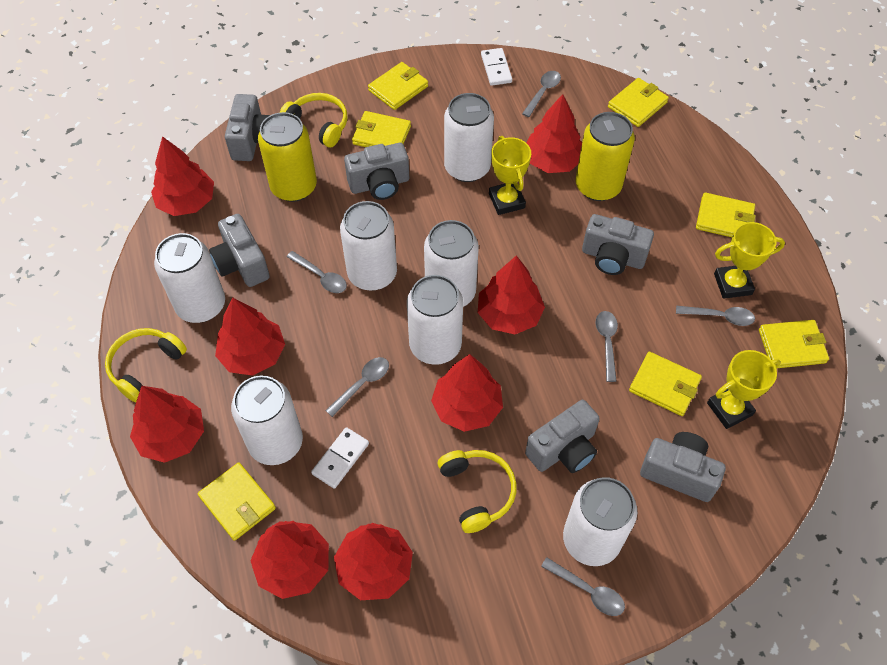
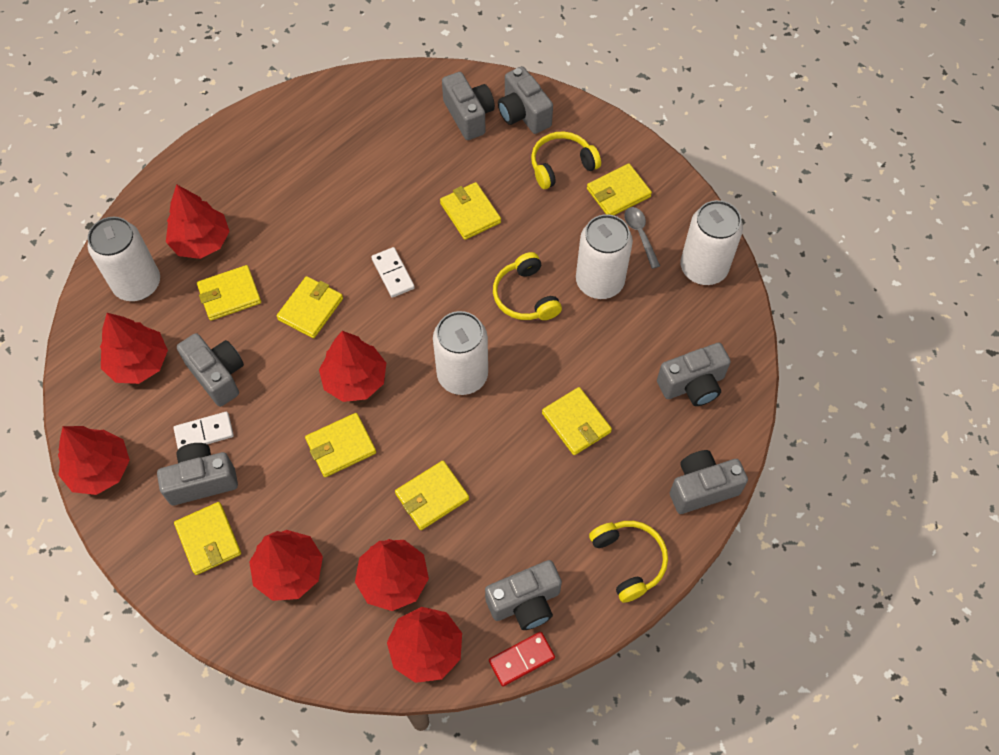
grey camera: [209,214,270,287] [225,94,270,161] [344,143,409,200] [525,400,600,473] [582,214,654,275] [640,432,726,502] = 6 -> [157,443,238,505] [177,333,244,407] [442,72,495,140] [485,560,562,630] [498,66,553,134] [657,343,731,406] [670,450,748,514] = 7
grey spoon: [287,251,347,293] [325,357,389,417] [522,71,561,117] [541,558,625,616] [596,311,618,382] [676,306,755,326] = 6 -> [624,207,660,269] = 1
red domino: none = 0 -> [489,632,555,687] = 1
red tree: [130,386,204,463] [151,136,214,216] [215,298,285,376] [250,521,329,599] [334,523,413,600] [431,354,503,432] [478,255,545,334] [526,94,582,173] = 8 -> [58,426,130,495] [100,313,168,384] [166,184,229,259] [249,530,323,601] [319,331,386,402] [355,539,429,611] [387,607,462,683] = 7
white can: [154,233,225,323] [231,375,303,465] [340,201,397,291] [407,275,463,365] [424,220,479,307] [444,93,494,182] [563,477,637,566] = 7 -> [88,217,160,301] [433,311,488,395] [576,214,633,299] [680,200,743,285] = 4
yellow can: [258,112,317,202] [576,112,635,201] = 2 -> none = 0
yellow trophy: [489,136,531,215] [707,350,781,429] [714,222,785,299] = 3 -> none = 0
yellow wallet: [198,462,276,541] [352,111,411,147] [368,62,428,110] [608,78,669,127] [629,352,702,416] [696,192,756,237] [759,320,829,368] = 7 -> [174,502,241,575] [197,265,261,321] [277,276,343,338] [305,413,376,477] [395,461,469,530] [440,182,501,240] [542,387,612,455] [587,164,652,215] = 8

